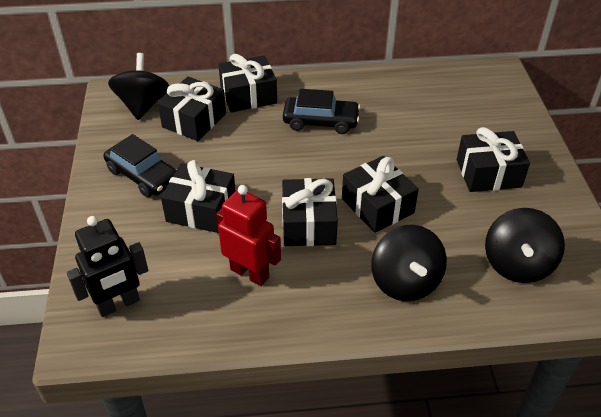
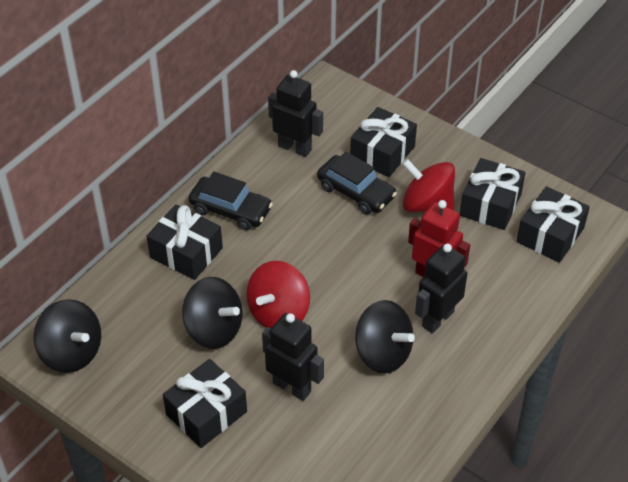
black gift: [158,77,226,141] [161,160,235,233] [218,54,277,113] [282,178,338,246] [342,156,419,233] [457,127,530,192] = 6 -> [147,204,223,280] [163,359,247,448] [350,107,417,177] [460,158,526,230] [517,186,590,263] = 5
black robot: [67,216,148,317] = 1 -> [262,313,324,401] [268,70,323,157] [415,244,467,333] = 3
red spinning top: none = 0 -> [247,261,310,328] [402,159,455,212] = 2

